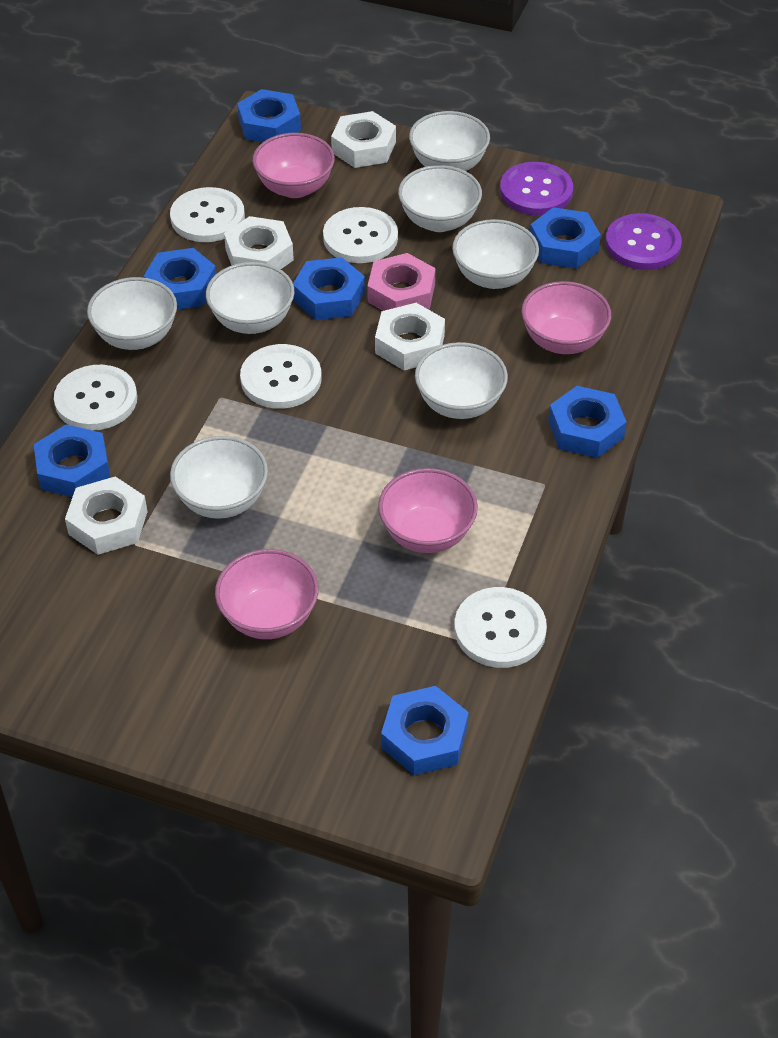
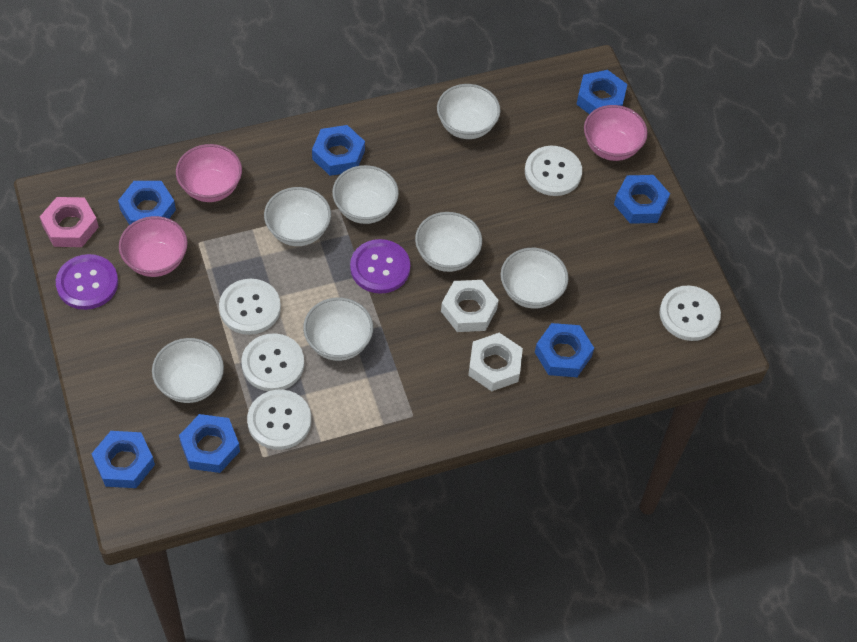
pink bowl: [215,549,319,639] [252,133,335,198] [378,468,478,553] [521,281,611,354] = 4 -> [119,216,188,277] [176,144,242,202] [584,105,648,161] = 3
white nut: [65,477,148,555] [224,216,294,269] [331,111,396,168] [375,303,445,370] = 4 -> [441,280,499,332] [468,333,523,391] = 2

